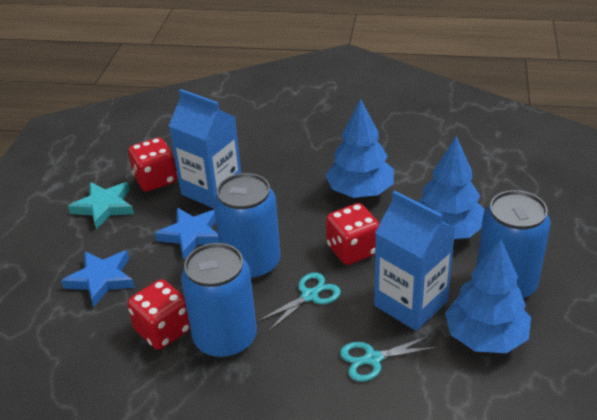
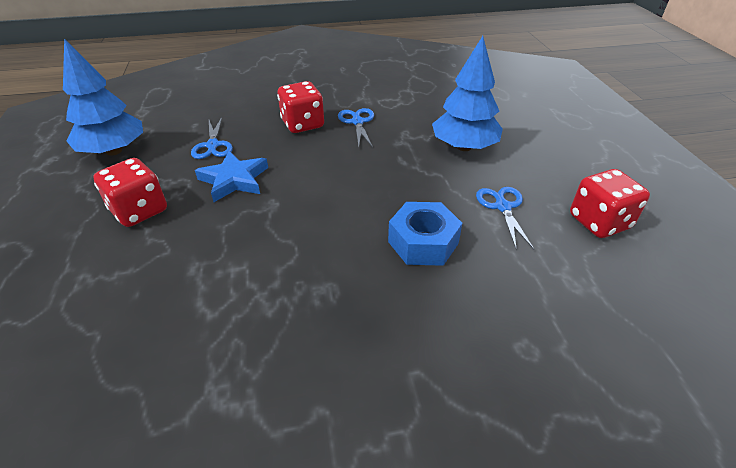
blue can: [181,243,257,358] [213,173,281,280] [477,190,551,298] = 3 -> none = 0
blue carton: [169,89,241,209] [374,191,456,331] = 2 -> none = 0
blue nut: none = 0 -> [388,202,462,266] = 1
blue scissors: none = 0 -> [191,117,233,159] [338,108,374,147] [476,187,534,250] = 3
blue star: [61,250,135,307] [155,208,219,259] = 2 -> [195,151,268,202] = 1
blue tree: [325,99,394,198] [418,136,484,239] [445,238,531,353] = 3 -> [63,39,143,155] [432,36,503,151] = 2
turquoise scissors: [257,272,341,332] [340,335,438,382] = 2 -> none = 0
turquoise star: [68,182,134,230] = 1 -> none = 0

